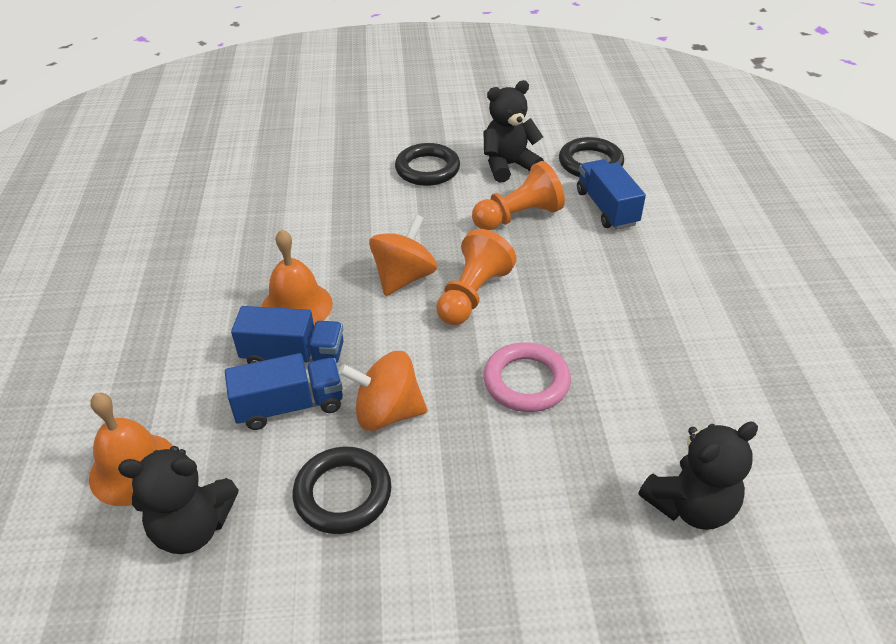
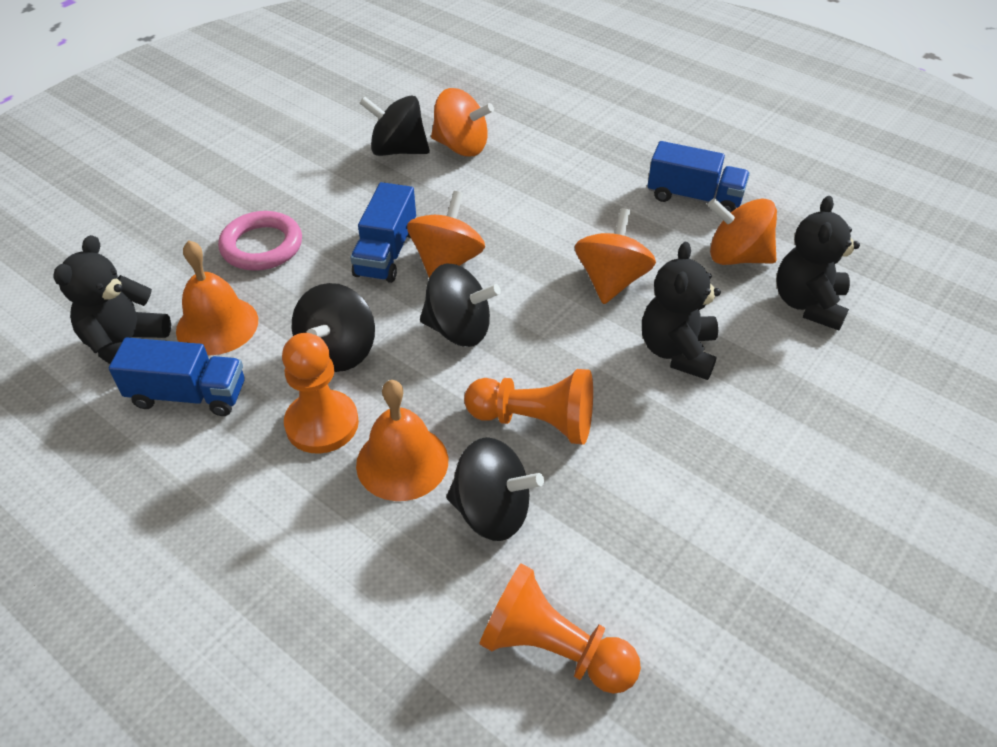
black ring: [293,446,392,534] [395,143,460,186] [559,137,624,177] = 3 -> none = 0
black spinning top: none = 0 -> [292,283,375,372] [360,95,430,156] [420,264,501,347] [447,437,544,541] = 4
orange pawn: [436,229,516,325] [472,161,565,230] = 2 -> [282,333,359,454] [464,369,593,444] [479,563,641,694] = 3
orange spinning top: [339,351,427,431] [369,215,437,296] = 2 -> [407,191,485,277] [431,88,494,157] [575,208,656,304] [708,198,777,265] = 4

